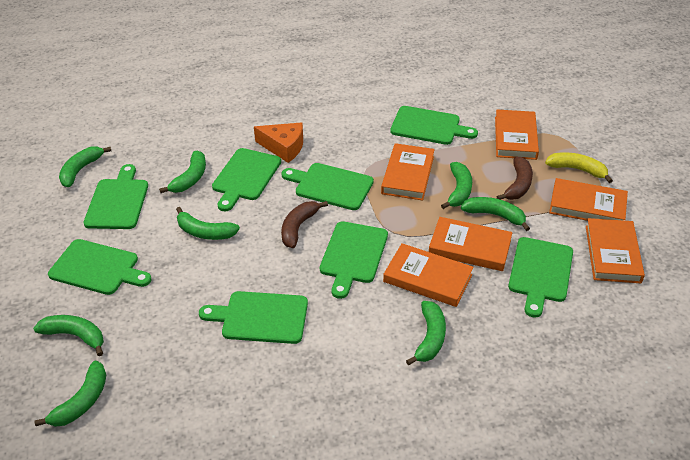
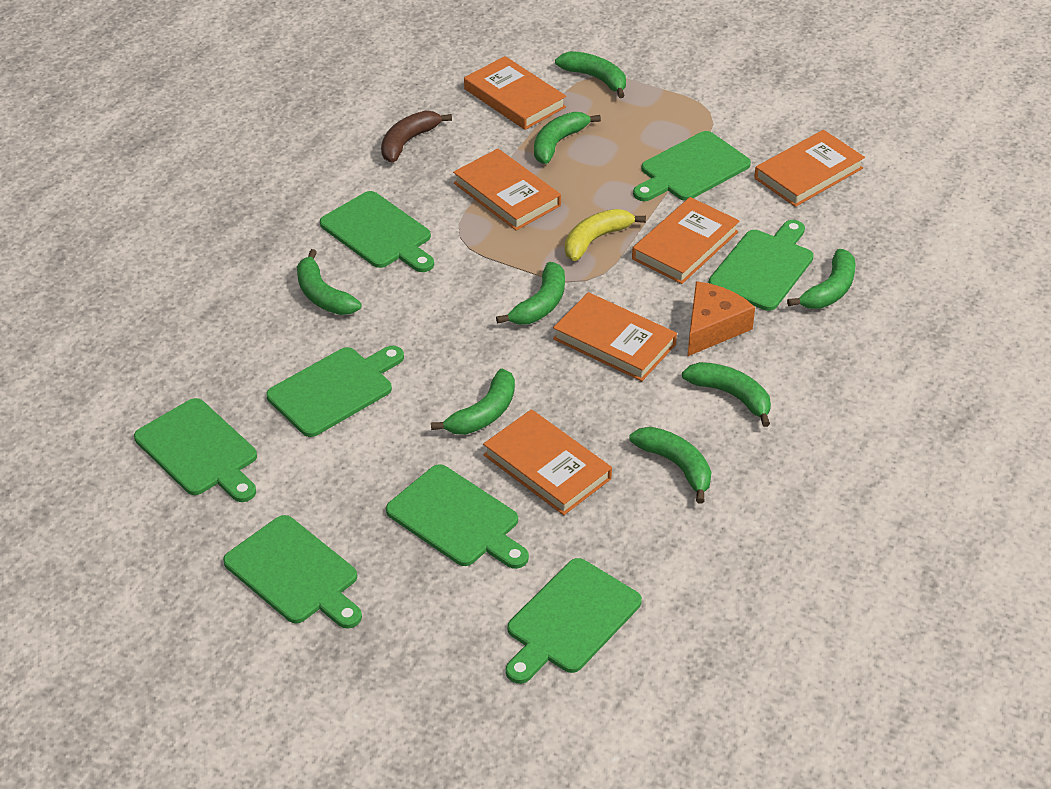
brown banana: [281,201,328,248] [497,157,533,200] = 2 -> [381,111,452,162] = 1

